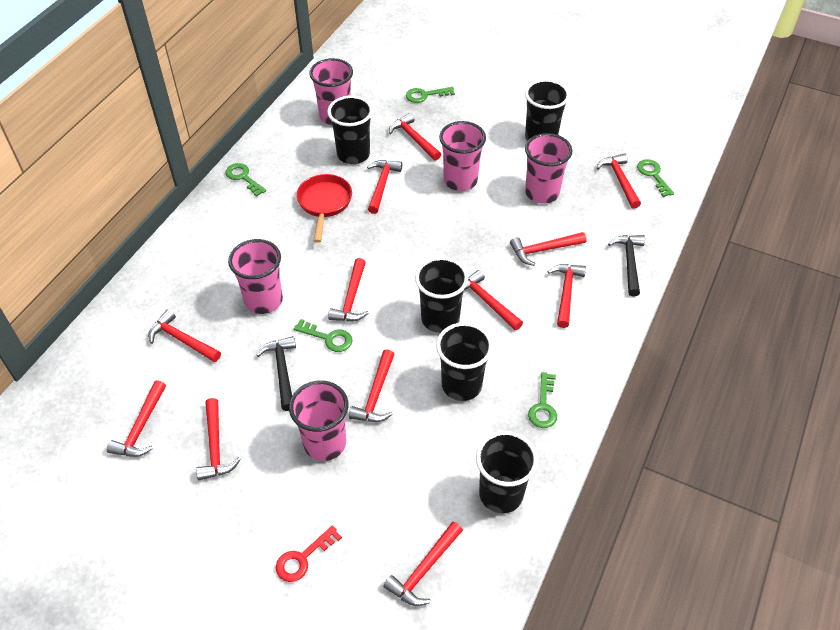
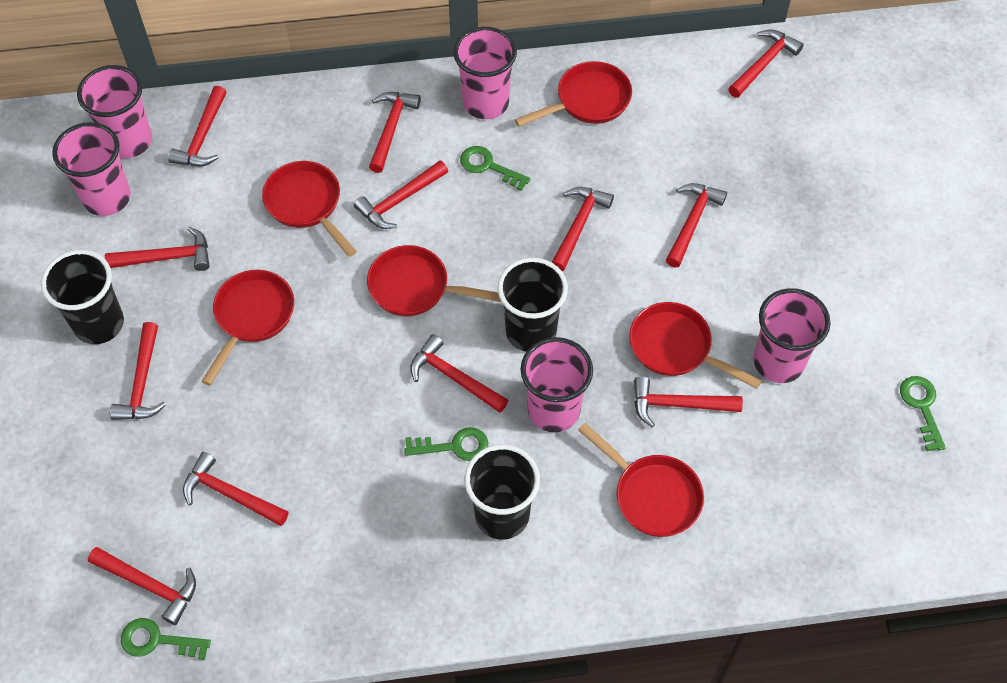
black cup: [327,96,373,164] [415,257,468,333] [436,322,493,401] [476,431,538,513] [525,79,570,141] = 5 -> [41,250,124,344] [464,444,540,540] [497,258,568,352] = 3
black hammer: [257,336,296,411] [608,235,645,296] = 2 -> none = 0
green key: [226,163,266,197] [294,319,353,352] [406,87,455,103] [528,372,557,428] [637,159,674,197] = 5 -> [121,618,211,660] [404,427,488,461] [460,146,530,191] [900,376,946,451] = 4
red key: [276,525,342,582] = 1 -> none = 0
red pan: [296,174,352,243] = 1 -> [201,270,294,386] [262,161,357,257] [367,245,501,316] [515,61,632,127] [578,423,704,537] [629,302,762,389] = 6

